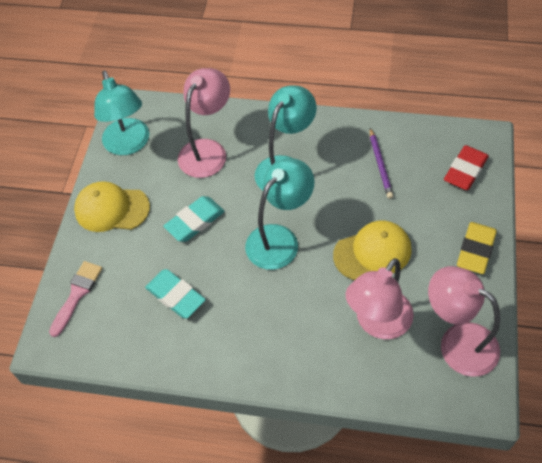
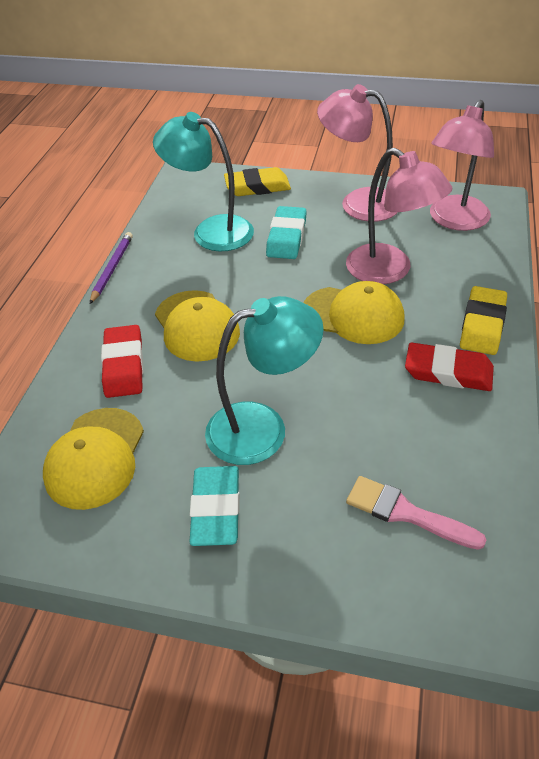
red eraser: [444,145,489,190] = 1 -> [101,325,143,398] [405,342,494,391] = 2
turquoise lamp: [94,71,149,155] [245,158,315,270] [255,85,317,191] = 3 -> [153,112,254,251] [205,296,324,465] = 2
yellow cap: [74,181,150,232] [333,221,412,280] = 2 -> [43,408,144,510] [155,290,240,361] [303,281,405,344] = 3
yellow eraser: [457,222,497,274] = 1 -> [224,167,291,196] [460,286,507,355] = 2

